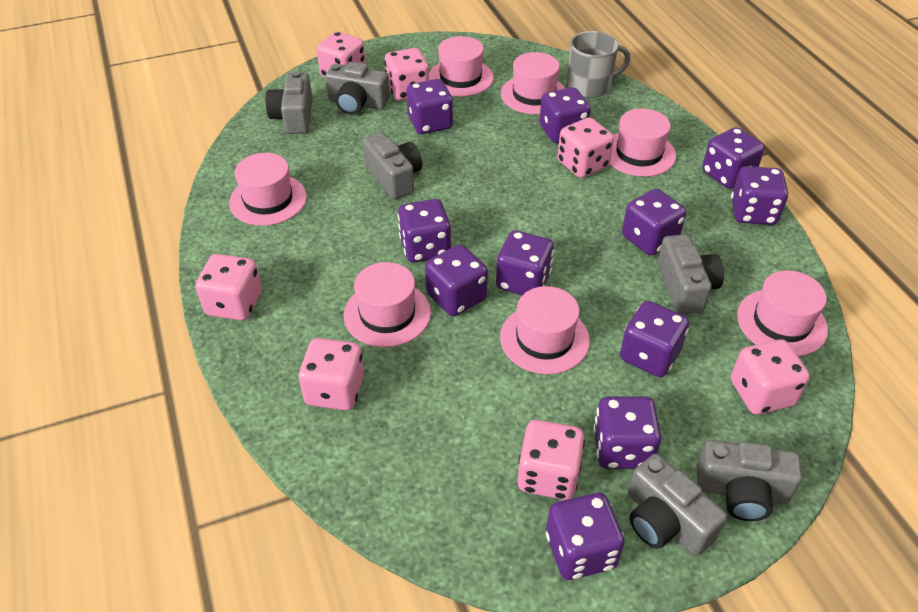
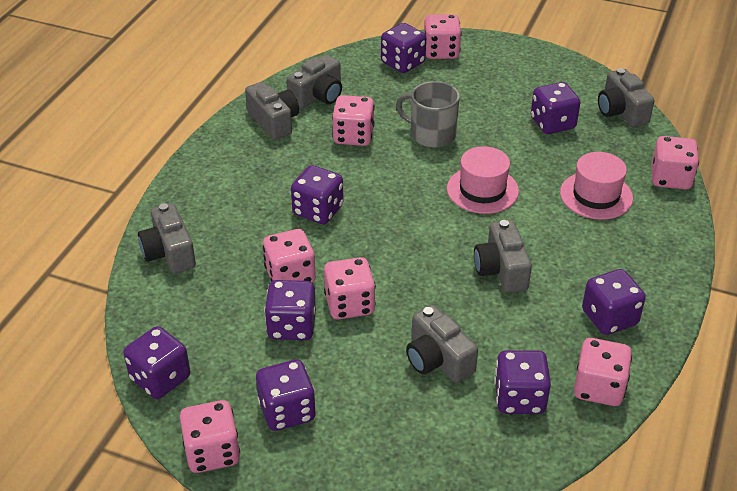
pink hat: [229,153,307,226] [344,262,431,347] [429,36,494,97] [500,286,590,374] [501,52,566,114] [610,108,676,177] [737,271,828,356] = 7 -> [447,146,519,214] [560,152,633,220] = 2
purple dice: [398,199,451,262] [406,79,453,134] [425,245,488,316] [496,230,554,295] [539,87,591,143] [546,493,625,580] [593,396,661,469] [620,301,689,377] [622,189,686,256] [702,127,765,189] [731,166,788,225] = 11 -> [123,326,190,399] [256,359,316,431] [264,280,316,340] [291,165,344,224] [381,23,426,73] [494,350,551,414] [531,82,580,134] [582,269,646,335] = 8

